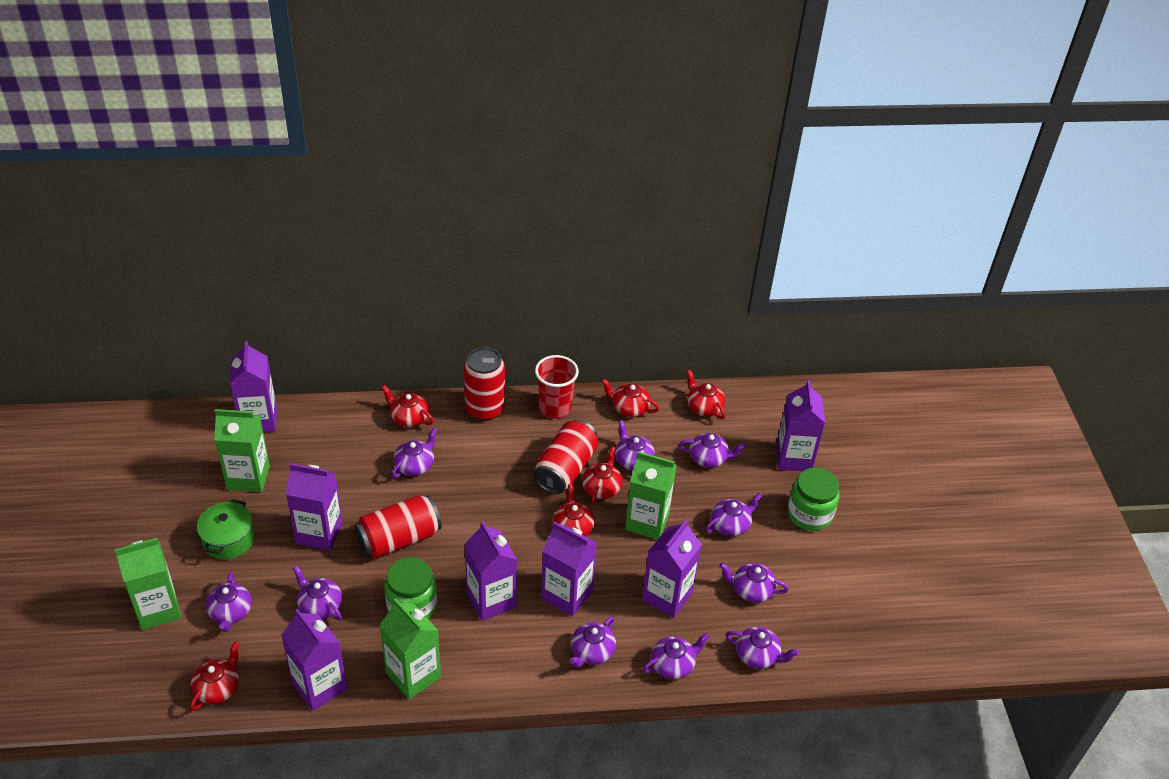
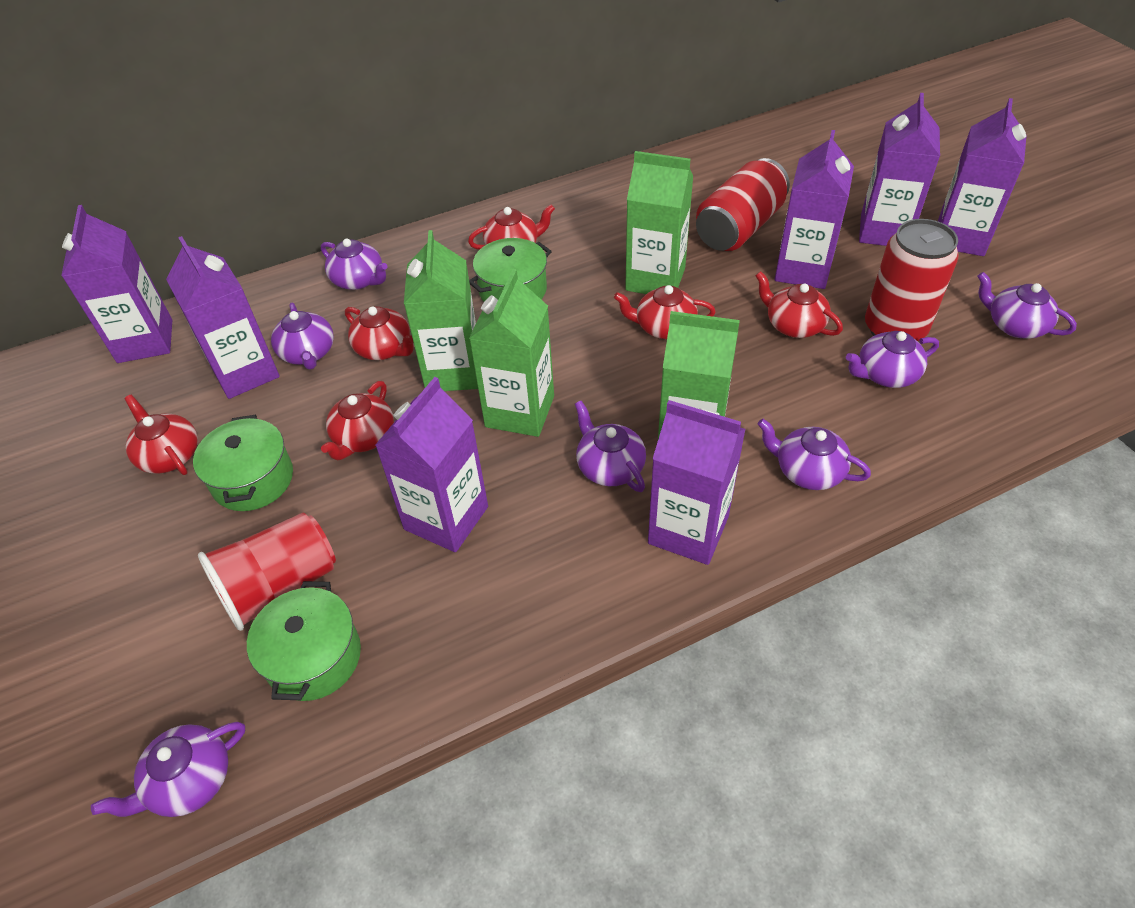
green jar: [384,557,437,619] [788,468,840,531] = 2 -> none = 0
green pot: [197,499,254,559] = 1 -> [193,415,293,511] [247,581,361,701] [469,238,552,302] = 3
purple teapot: [206,572,252,632] [293,566,342,620] [392,428,437,478] [570,616,616,668] [615,420,655,470] [643,633,710,679] [679,433,746,468] [705,493,762,536] [719,563,789,603] [725,627,799,669] = 10 -> [91,722,245,817] [271,303,334,370] [321,238,388,290] [575,401,646,492] [758,419,871,490] [846,331,939,388] [977,272,1077,339] = 7
red can: [354,495,442,558] [464,347,505,421] [533,420,598,494] = 3 -> [696,158,790,251] [865,219,959,341] = 2

